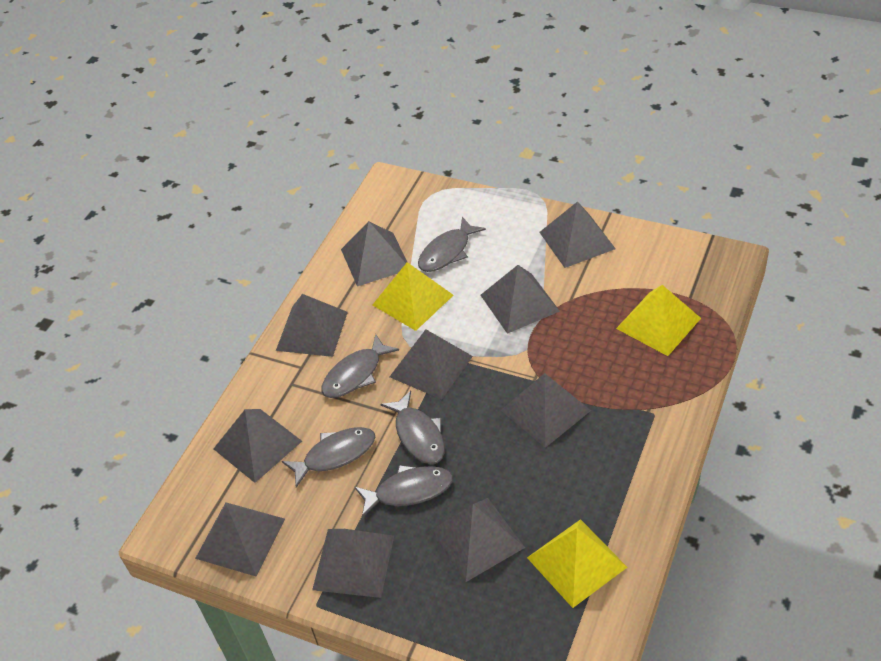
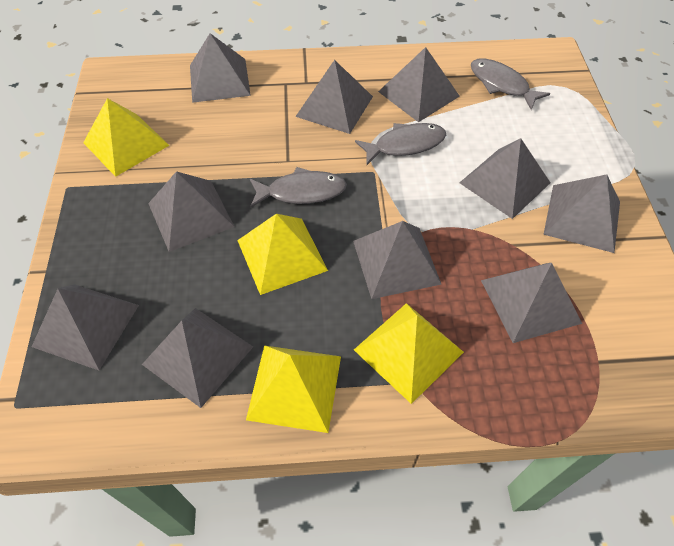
grey fish: [282,427,376,488] [321,334,399,398] [355,465,453,518] [380,390,445,464] [418,217,486,272] = 5 -> [250,167,347,207] [355,123,446,165] [471,58,550,110] = 3
yellow pyramid: [373,262,453,331] [527,519,627,608] [616,285,701,356] = 3 -> [83,98,170,177] [237,214,328,295] [246,345,341,433] [354,303,464,404] = 4

